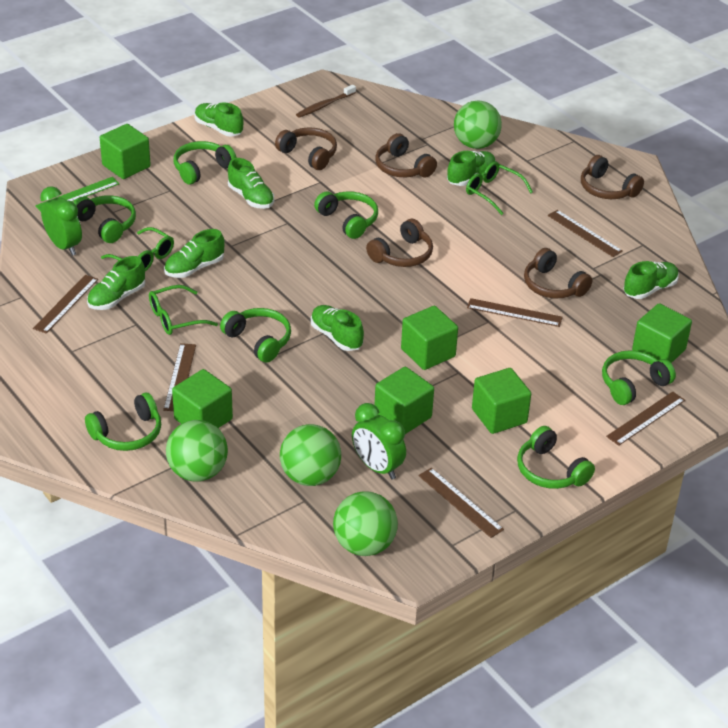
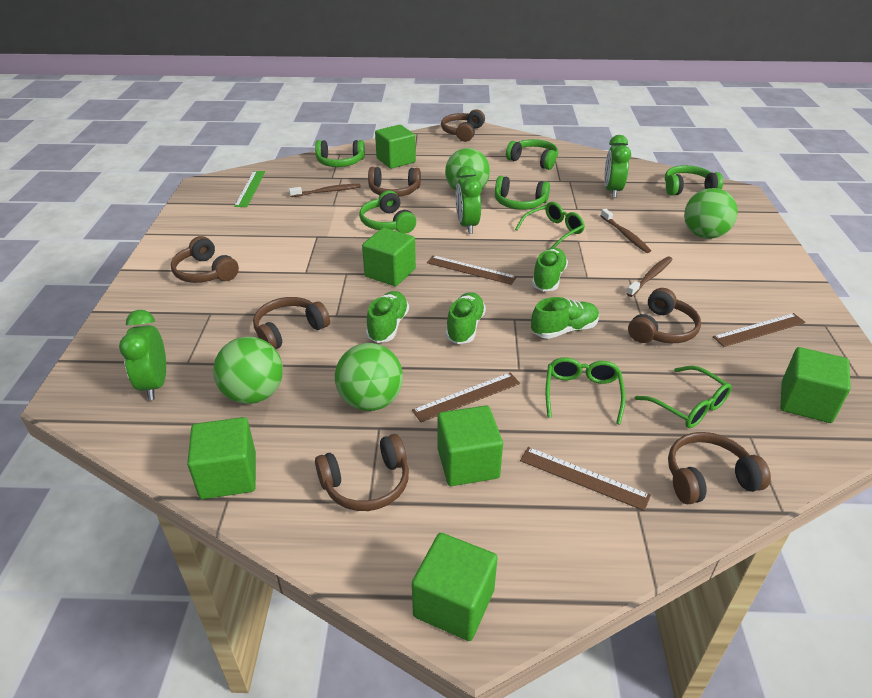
brown headphones: [275,127,337,170] [366,219,433,267] [375,133,437,177] [524,248,592,298] [581,155,644,199] = 5 -> [171,236,239,283] [253,297,330,349] [315,434,409,511] [368,167,421,197] [441,109,485,142] [628,288,701,343] [668,432,771,504] = 7
brown ruler: [33,275,98,334] [163,343,196,411] [418,468,504,538] [467,298,563,327] [547,210,623,257] [606,392,685,446] = 6 -> [412,373,520,422] [427,255,517,285] [520,447,651,511] [713,313,806,347] = 4
brown toothbrush: [296,85,356,118] = 1 -> [289,184,361,197] [601,209,651,253] [626,256,673,297] = 3
green clock: [40,186,82,256] [352,403,406,479] = 2 -> [119,310,166,400] [456,166,482,234] [604,135,631,198] = 3
green headphones: [73,195,136,243] [85,393,161,451] [173,141,236,185] [220,308,291,363] [314,191,378,239] [517,426,595,489] [602,350,676,405] = 7 -> [315,140,365,167] [359,191,416,234] [495,176,550,210] [506,139,558,170] [665,165,723,196] = 5
green shoe: [87,256,145,310] [164,229,225,278] [194,102,243,136] [228,158,274,209] [311,305,364,351] [447,151,496,186] [623,261,679,299] = 7 -> [366,291,409,343] [446,292,486,344] [531,297,599,339] [532,248,568,291] = 4

